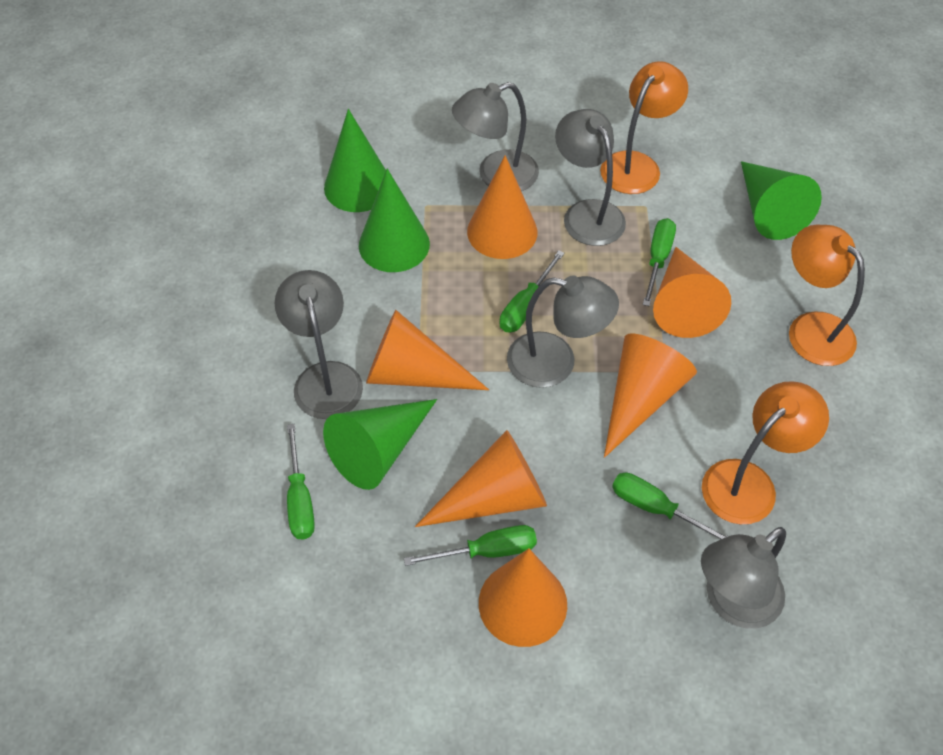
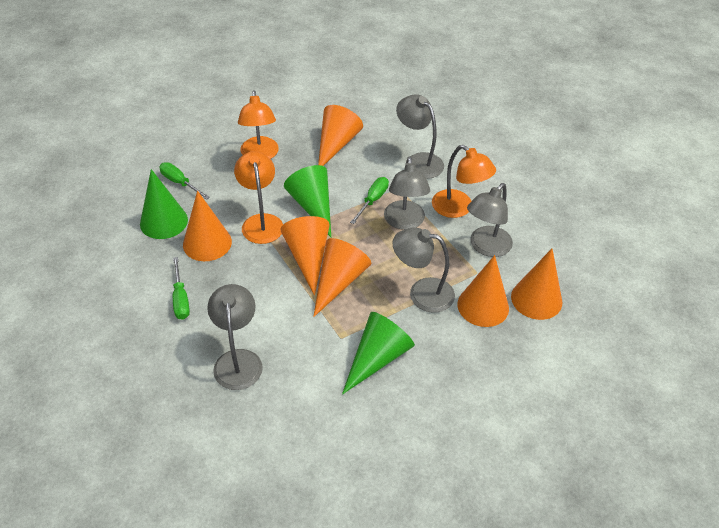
green cone: [323,399,437,490] [324,109,386,212] [359,169,430,272] [741,161,822,240] = 4 -> [140,169,188,239] [284,165,331,237] [342,312,415,395] = 3
green screwdriver: [287,424,315,540] [404,525,537,566] [500,250,565,333] [612,473,728,539] [643,218,676,306] = 5 -> [159,162,210,200] [173,257,190,320] [350,177,389,224] = 3

